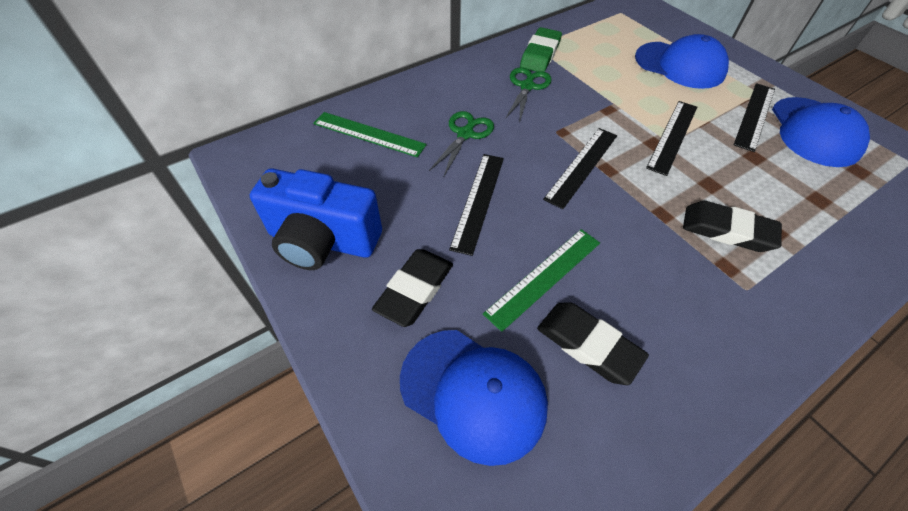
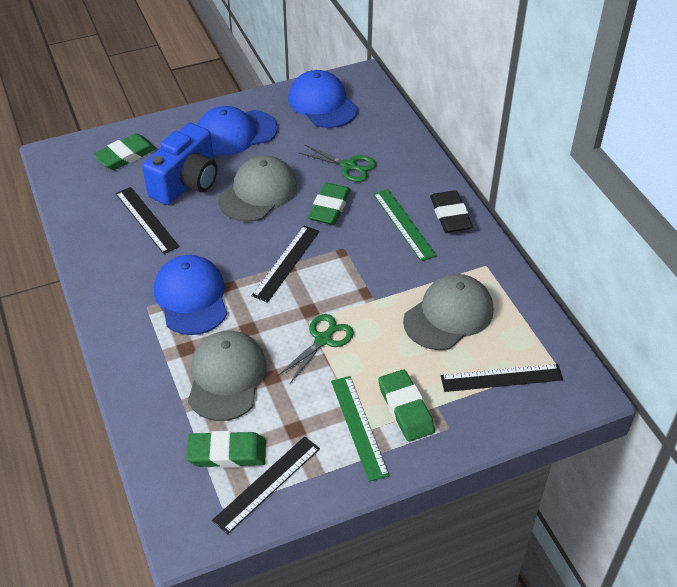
black eraser: [372,249,453,327] [537,302,649,385] [683,201,782,252] = 3 -> [430,190,473,233] = 1
green eraser: [520,27,562,72] = 1 -> [93,133,157,170] [186,431,266,468] [308,182,351,225] [378,369,435,442] = 4
grey cap: none = 0 -> [188,331,267,421] [218,155,297,222] [403,274,493,350] = 3

